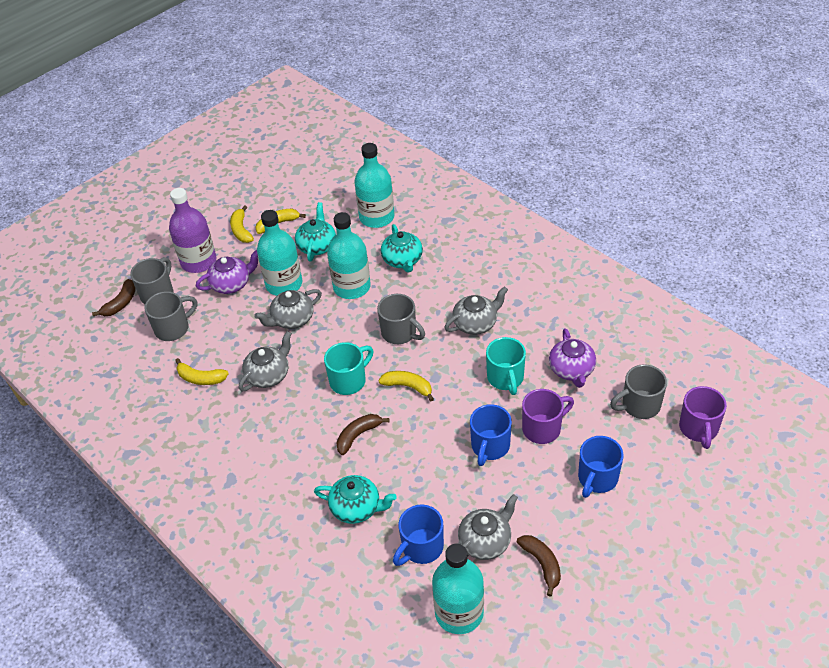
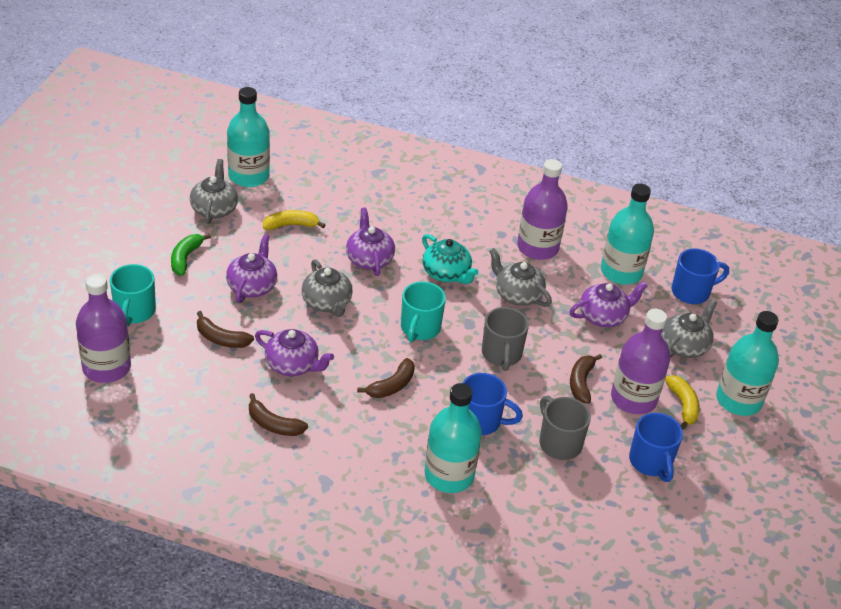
brown banana: [92,279,136,316] [336,414,390,455] [517,535,561,597] = 3 -> [197,311,254,348] [249,393,308,436] [357,358,415,398] [570,354,602,404] = 4
green banana: none = 0 -> [171,234,211,275] = 1
grey mug: [131,257,173,304] [144,291,197,341] [377,294,425,344] [610,364,667,419] = 4 -> [482,307,529,371] [539,396,591,460] = 2
purple bottle: [169,188,216,273] = 1 -> [76,274,131,383] [517,159,568,260] [611,309,670,414] = 3
purple mug: [522,389,574,444] [679,386,727,449] = 2 -> none = 0
purple teapot: [196,250,258,294] [549,328,596,388] = 2 -> [226,234,277,303] [255,329,334,376] [346,208,395,276] [569,282,648,327] = 4
turquoise teapot: [295,202,336,262] [314,475,397,524] [381,224,423,273] = 3 -> [422,234,479,284] = 1
yellow banana: [175,358,229,385] [230,205,254,243] [255,209,306,234] [378,371,434,401] = 4 -> [263,210,325,230] [665,375,700,430] = 2

